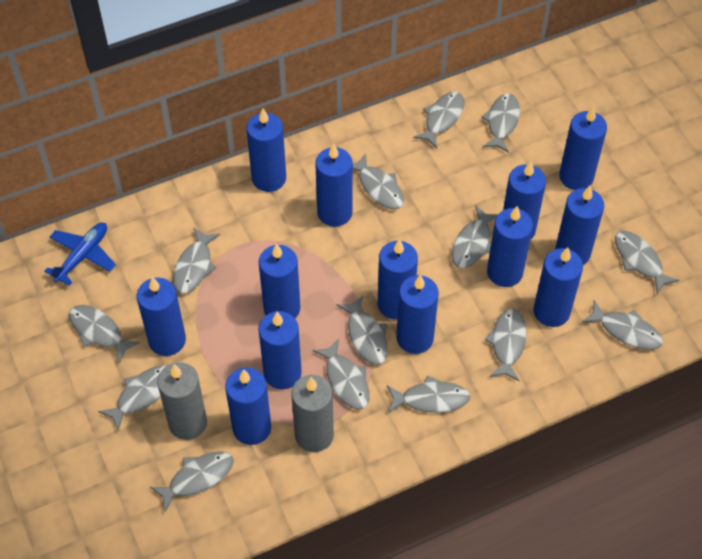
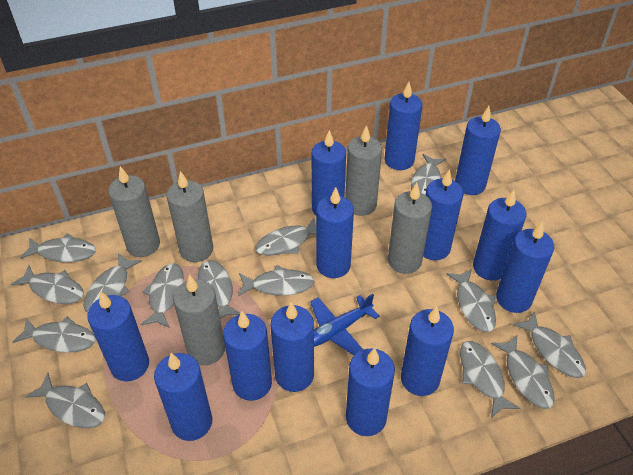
grey candle: [157,362,207,440] [291,375,334,452] = 2 -> [108,166,160,257] [167,171,213,262] [173,275,225,365] [345,125,382,216] [388,183,432,274] = 5

